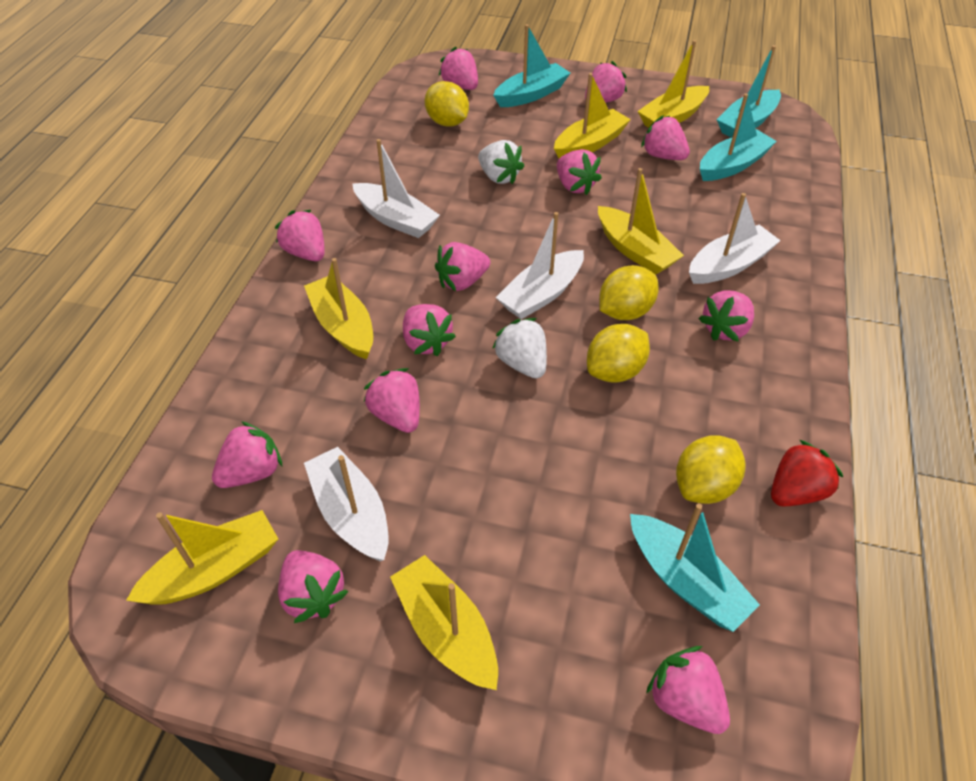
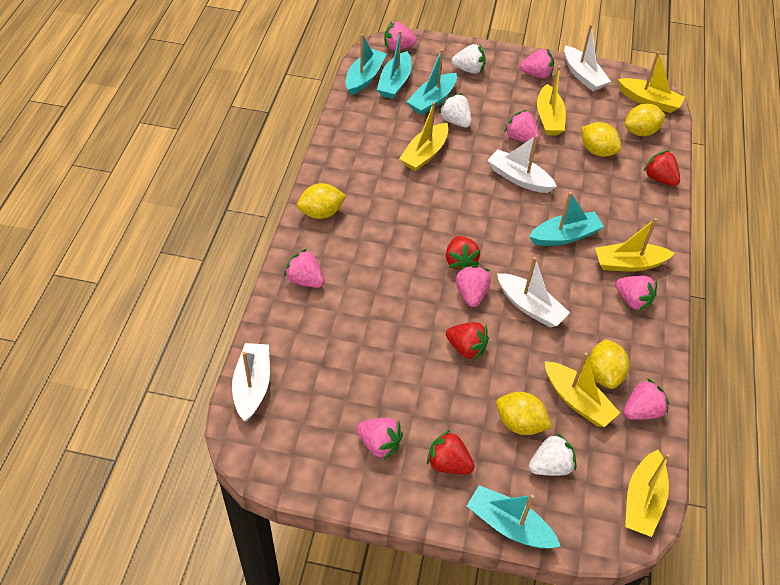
pink strawberry: [212,421,282,488] [275,210,325,261] [278,550,349,623] [364,368,420,433] [403,304,456,356] [435,242,490,291] [439,47,478,90] [557,149,602,195] [585,61,627,103] [641,115,690,160] [646,646,730,734] [699,290,754,341] = 12 -> [284,249,324,288] [357,417,403,460] [384,21,417,51] [455,265,491,307] [504,110,540,143] [520,49,554,78] [615,276,657,312] [623,378,669,420] = 8
red strawberry: [771,440,843,507] = 1 -> [427,430,474,474] [446,236,480,270] [446,322,489,361] [644,150,680,186] = 4
turquoise boat: [493,24,570,107] [630,503,760,632] [700,94,777,181] [716,45,781,138] = 4 -> [346,34,386,95] [377,30,412,99] [407,49,457,115] [467,485,561,548] [529,192,604,246] = 5
white strawberry: [478,140,525,185] [492,318,547,379] = 2 -> [439,94,472,127] [452,44,486,74] [529,433,576,476] = 3
yellow lemon: [425,81,469,127] [587,324,650,383] [599,265,658,320] [676,435,745,504] = 4 -> [297,183,346,219] [496,392,552,435] [581,122,621,157] [589,339,630,389] [625,104,665,136] = 5

